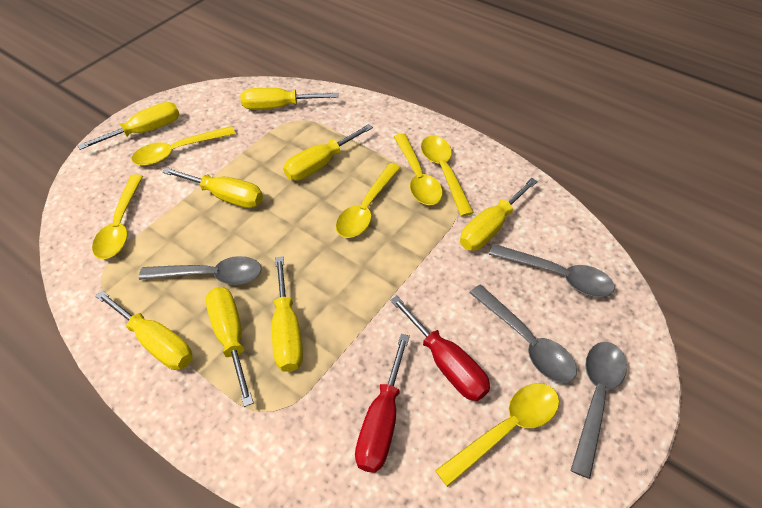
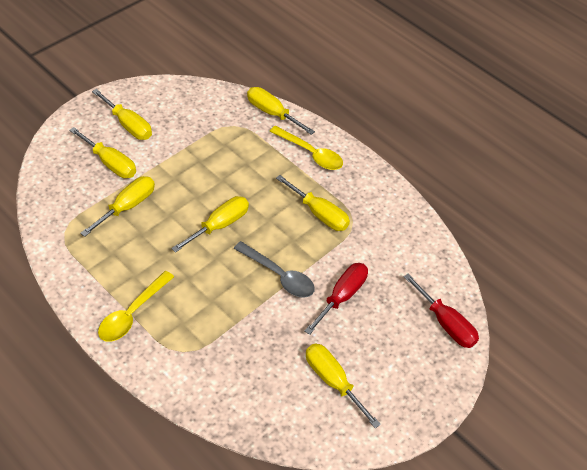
grey spoon: [139,256,262,285] [469,285,577,383] [489,244,615,297] [571,342,627,479] = 4 -> [234,241,315,298] = 1
yellow screwdriver: [77,102,180,150] [95,290,193,370] [163,167,263,208] [206,287,254,407] [240,88,339,110] [272,256,303,372] [283,124,373,180] [460,178,538,251] = 8 -> [69,127,136,178] [80,176,155,237] [92,89,152,140] [171,196,249,253] [247,87,315,135] [276,175,350,231] [306,343,381,428] = 7
yellow spoon: [92,174,143,259] [132,126,236,166] [336,163,401,238] [394,133,443,205] [421,136,474,217] [435,383,559,487] = 6 -> [98,271,174,342] [269,126,343,170] = 2

